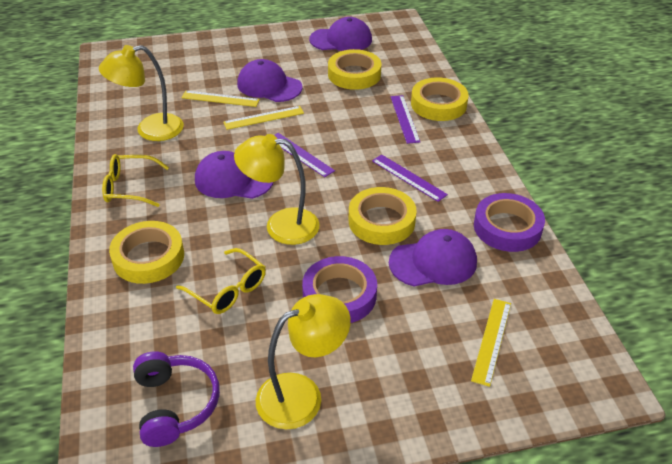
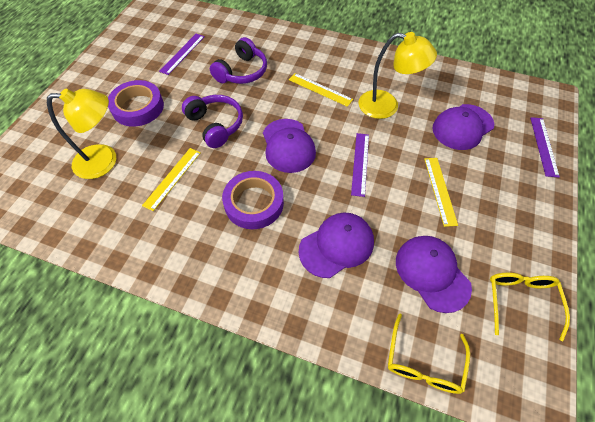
purple headphones: [133,351,220,447] = 1 -> [182,95,243,148] [210,37,267,84] = 2
yellow lamp: [99,45,184,141] [234,134,319,245] [256,294,351,430] = 3 -> [47,88,116,179] [358,32,437,119] = 2
yellow tape: [109,221,184,284] [328,49,382,90] [349,187,417,245] [411,77,469,121] = 4 -> none = 0

